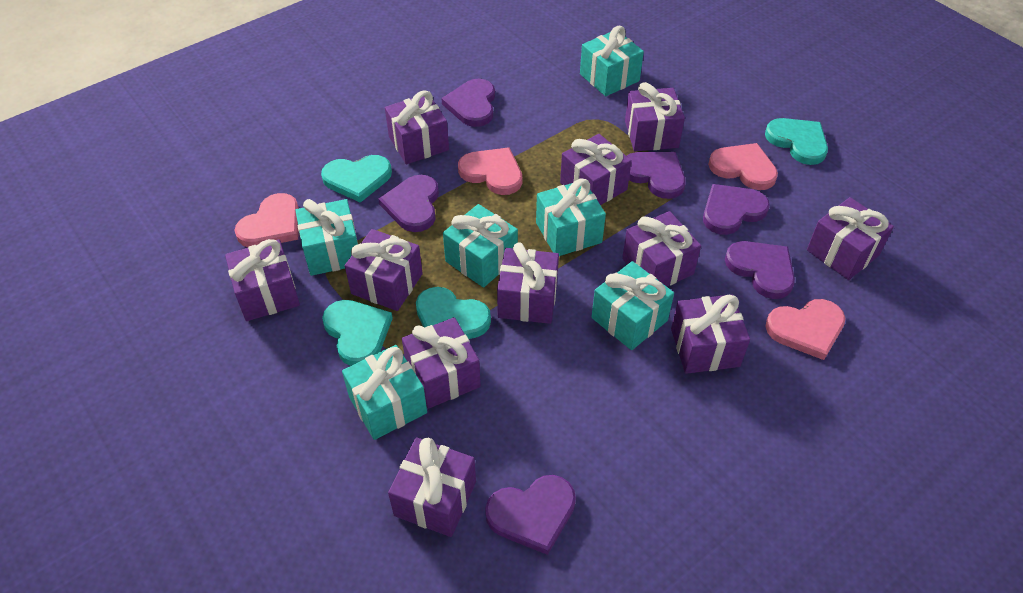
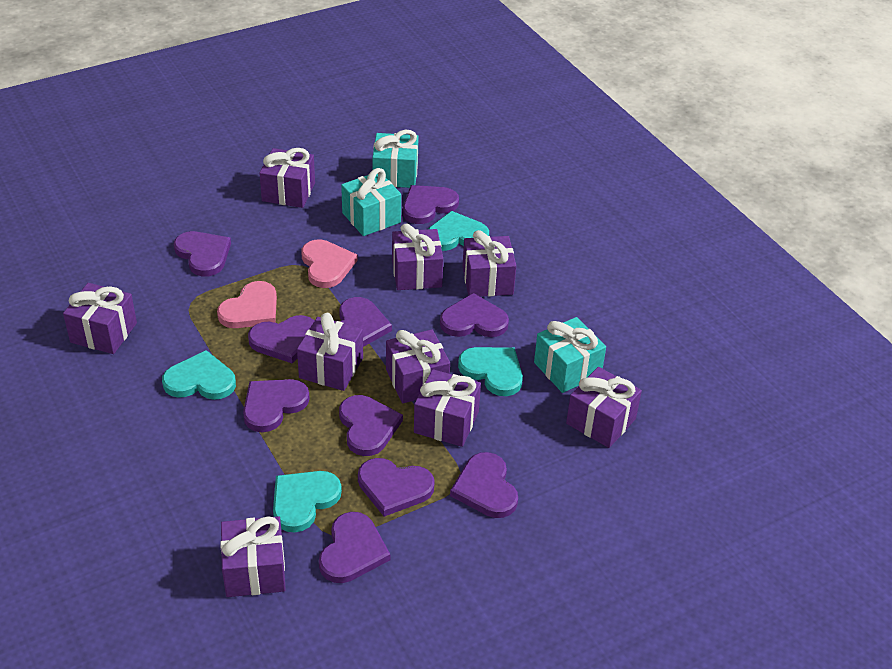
pink heart: [234,193,299,247] [458,147,522,195] [708,143,778,190] [765,299,845,360] = 4 -> [217,281,277,328] [301,240,358,288] = 2
purple gift: [225,239,300,321] [345,229,423,311] [385,90,449,164] [388,438,476,537] [402,317,481,408] [497,242,559,324] [560,134,632,205] [622,211,701,287] [625,82,685,151] [671,295,750,374] [807,197,894,280] = 11 -> [63,283,137,354] [220,516,286,597] [259,148,315,208] [297,313,363,391] [386,330,450,403] [392,224,443,290] [414,369,481,447] [462,230,516,297] [566,367,642,448] = 9
purple heart: [379,175,439,232] [441,79,495,127] [485,475,576,555] [627,152,686,199] [703,184,770,235] [725,241,795,299] = 6 -> [174,231,231,276] [243,379,310,432] [248,315,315,363] [319,512,390,583] [339,297,392,347] [339,395,403,456] [358,458,435,517] [403,185,459,224] [440,293,509,337] [450,452,518,518] = 10
turquoise gift: [295,199,358,276] [342,345,427,440] [443,204,518,288] [536,179,606,256] [580,26,644,96] [591,261,674,350] = 6 -> [341,168,401,236] [372,130,419,188] [534,317,606,393] = 3

